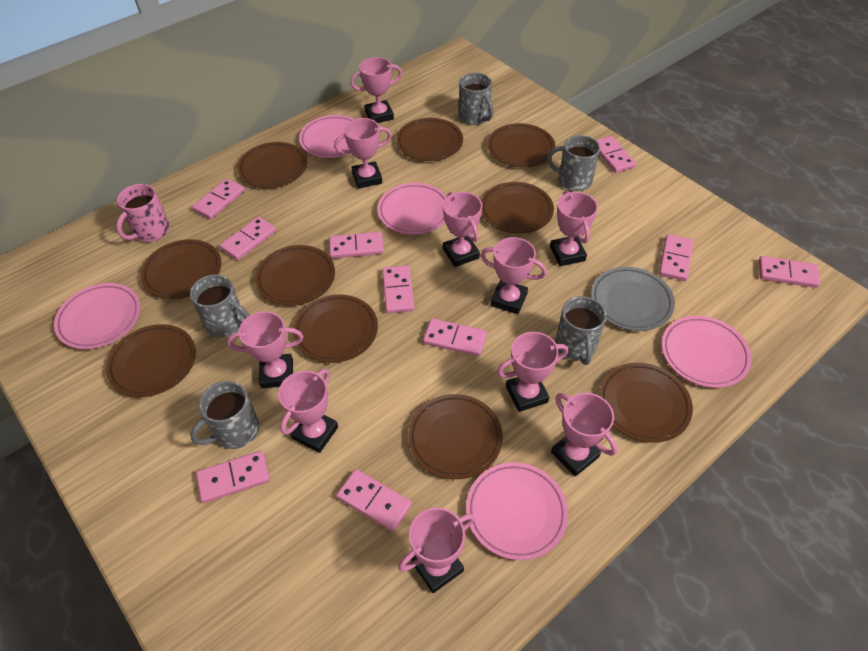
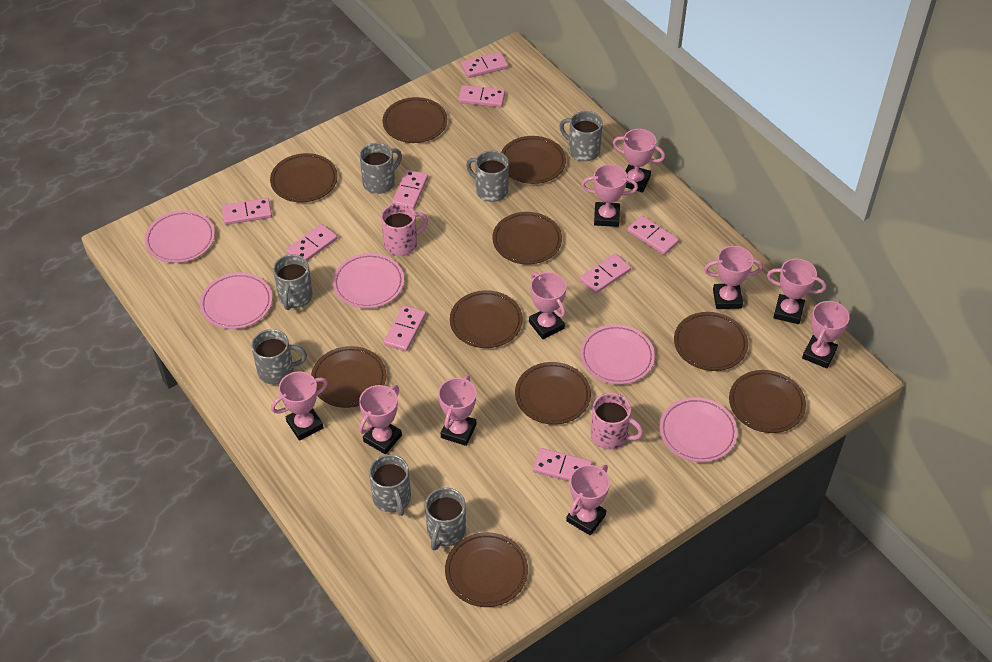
grey mug: [190,274,250,337] [191,381,259,449] [459,73,493,125] [547,135,600,191] [555,296,607,365] = 5 -> [251,329,307,385] [273,254,313,310] [360,143,402,194] [369,454,411,516] [425,488,466,550] [466,150,509,202] [559,111,603,161] = 7
grey plate: [591,267,675,331] = 1 -> none = 0
pink domino: [192,179,245,219] [196,451,270,503] [220,216,276,260] [329,232,384,259] [336,469,412,532] [382,265,415,313] [423,318,487,357] [596,136,636,173] [659,234,693,281] [759,256,820,288] = 10 -> [222,198,272,225] [286,224,338,261] [384,305,426,351] [392,170,428,210] [458,85,505,107] [461,52,508,78] [533,448,592,482] [580,254,631,294] [627,216,679,255] = 9
pink mug: [116,184,170,242] = 1 -> [381,203,428,256] [591,393,644,450] = 2

